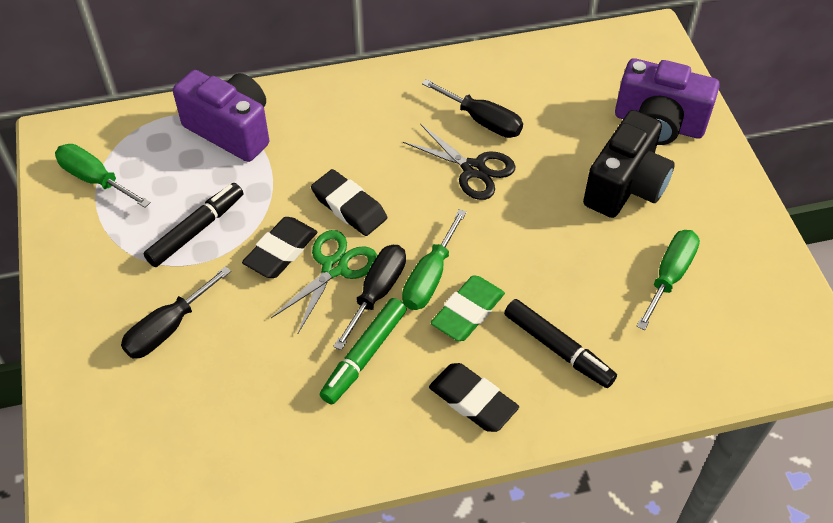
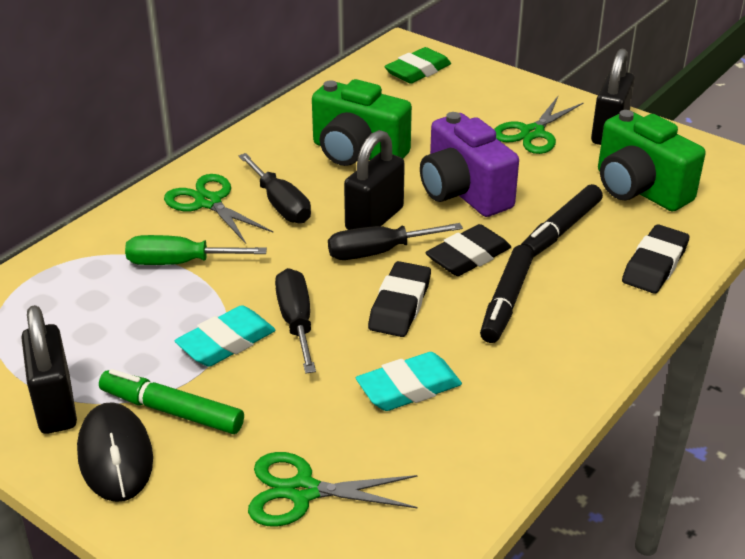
black camera: [583,110,675,218] = 1 -> none = 0
black mouse: none = 0 -> [77,402,153,502] = 1
black padlock: none = 0 -> [21,305,77,434] [344,130,405,230] [591,48,635,145] = 3
black scissors: [403,124,516,200] = 1 -> none = 0
green camera: none = 0 -> [312,79,412,166] [598,110,705,212] = 2
green scissors: [271,230,377,333] = 1 -> [164,174,273,244] [248,452,418,527] [494,96,584,154] = 3
green screwdriver: [55,144,151,208] [402,209,467,310] [636,230,700,330] = 3 -> [125,235,267,265] = 1
purple camera: [173,70,269,162] [615,58,720,145] = 2 -> [420,112,519,217] = 1
turquoise eraser: none = 0 -> [175,305,276,367] [356,352,462,411] = 2

